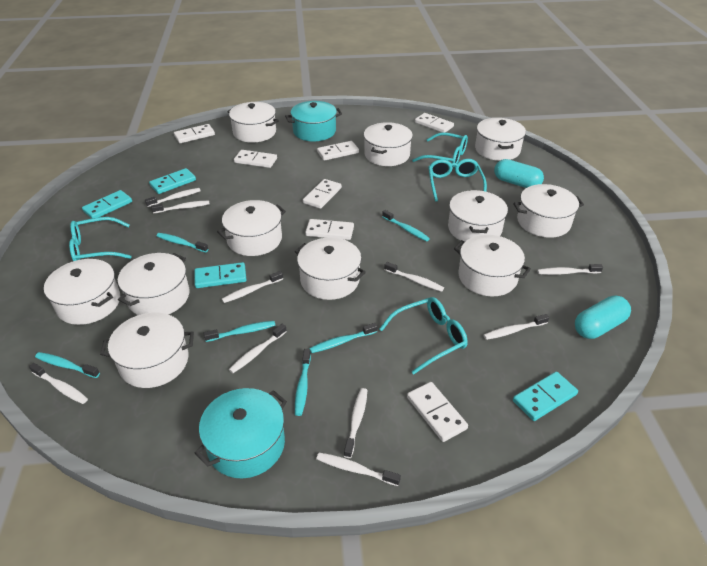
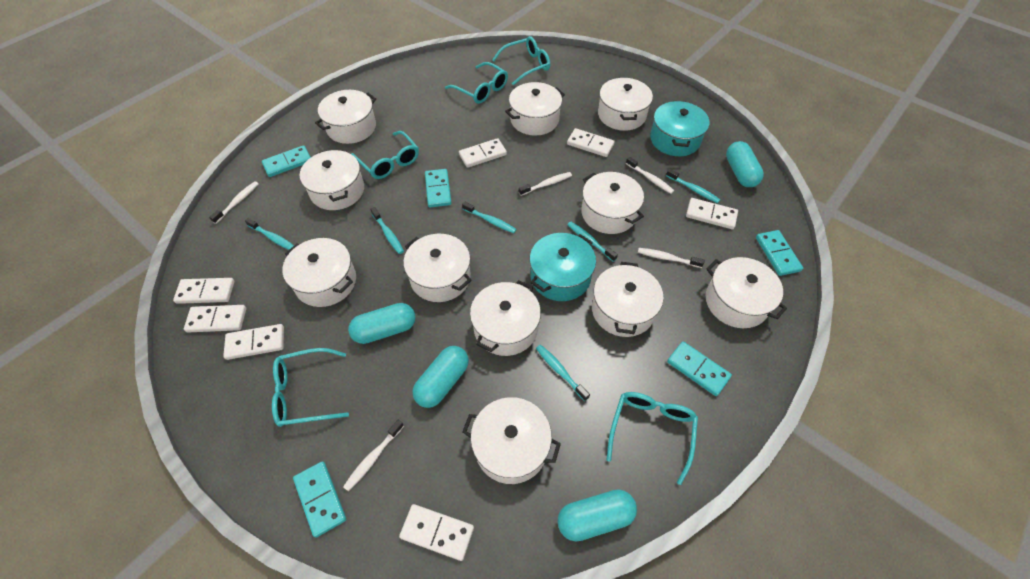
turquoise capsule: [494,159,544,188] [575,296,631,339] = 2 -> [348,303,416,344] [413,346,469,408] [557,489,637,541] [726,141,764,187] = 4
turquoise domino: [82,190,132,218] [149,168,196,194] [194,262,246,288] [513,371,578,421] = 4 -> [262,145,311,177] [293,461,346,538] [425,169,451,208] [667,341,732,396] [756,230,803,276] = 5
turquoise glasses: [69,217,132,261] [380,297,468,374] [412,132,468,168] [428,159,487,202] = 4 -> [272,348,349,427] [351,131,419,179] [445,62,508,104] [492,36,550,86] [607,392,698,485] = 5
white toothbrush: [29,363,88,404] [145,188,201,207] [151,201,210,213] [222,271,283,303] [229,324,287,373] [316,453,401,486] [344,388,367,458] [384,262,444,292] [484,314,549,340] [537,264,603,275] = 10 -> [209,181,259,224] [343,420,404,491] [519,172,572,196] [626,157,674,194] [638,248,705,268] = 5

